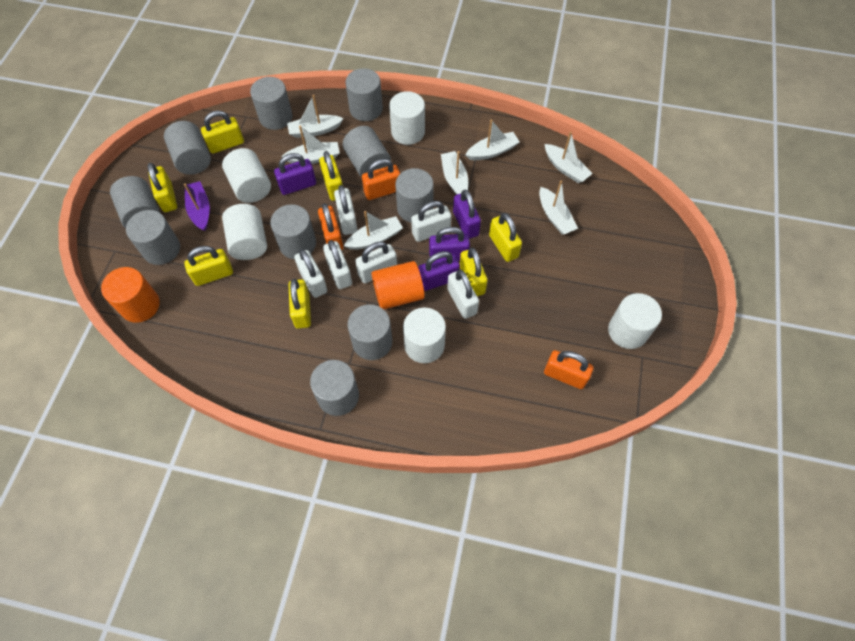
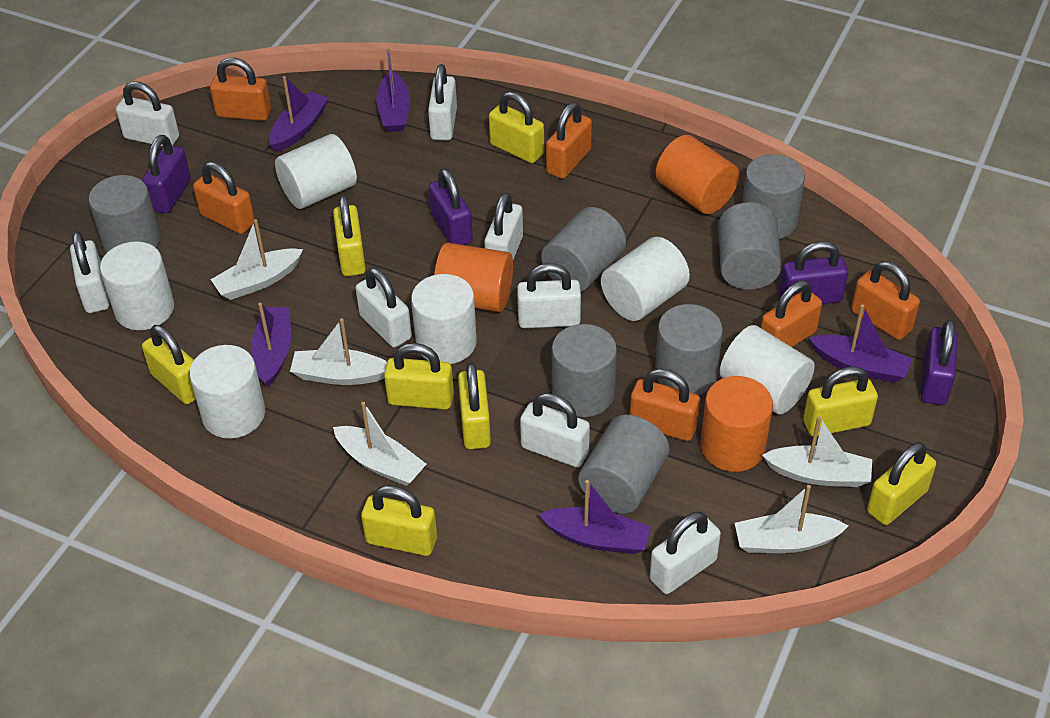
grey cylinder: [110,176,160,228] [126,210,180,265] [164,121,211,175] [250,77,293,130] [270,204,316,259] [310,360,359,416] [343,126,391,177] [346,68,383,121] [348,304,392,360] [395,168,434,222] = 10 -> [89,175,160,253] [541,207,626,291] [552,324,617,417] [578,415,669,514] [655,304,723,395] [718,202,781,290] [742,154,805,239] = 7
orange cylinder: [101,267,160,323] [372,261,425,309] = 2 -> [434,243,513,312] [656,135,739,214] [700,376,773,472] = 3
orange padlock: [318,204,343,250] [362,159,400,200] [544,350,593,389] = 3 -> [193,162,255,234] [210,57,271,121] [546,102,592,179] [630,368,700,441] [761,280,822,347] [851,261,920,340] = 6
purple boat: [184,181,210,231] = 1 -> [251,303,291,387] [269,76,329,152] [376,48,410,132] [539,480,651,554] [809,304,912,383] = 5
white boat: [281,125,340,164] [287,95,343,138] [344,211,403,250] [441,151,468,195] [465,120,520,160] [539,181,578,235] [545,132,593,183] = 7 -> [210,219,303,300] [290,318,387,385] [333,402,426,486] [735,485,848,553] [762,416,872,487] = 5
white cylinder: [222,148,271,203] [222,204,267,260] [389,91,425,145] [403,308,446,363] [608,293,662,349] = 5 -> [100,242,174,330] [189,345,265,439] [275,134,357,209] [411,274,477,364] [601,237,690,321] [720,325,815,414] = 6
white padlock: [294,249,327,298] [323,240,352,289] [334,185,358,235] [355,242,397,283] [411,201,451,242] [447,270,479,319] = 6 -> [70,231,109,313] [116,82,179,146] [355,267,412,347] [428,64,457,140] [485,193,523,259] [517,263,581,328] [520,393,590,467] [650,512,721,594] = 8
yellow padlock: [148,163,177,212] [184,246,233,286] [201,110,244,153] [289,279,311,329] [319,151,343,201] [460,248,488,296] [489,213,522,262] = 7 -> [142,325,196,404] [333,195,366,276] [361,485,437,556] [384,343,454,410] [458,363,491,449] [489,91,544,163] [803,366,878,436] [867,442,936,525] = 8

